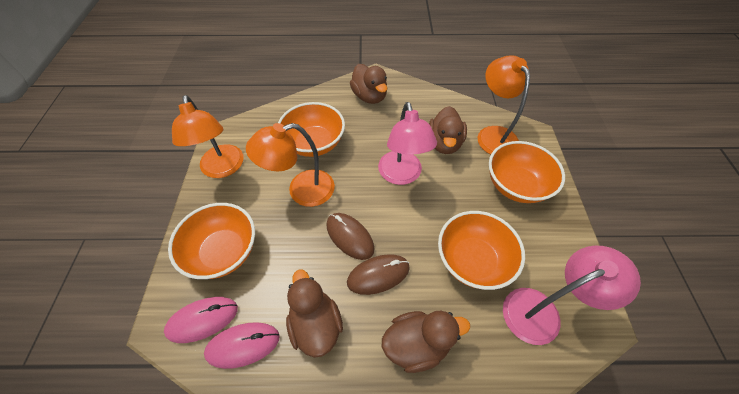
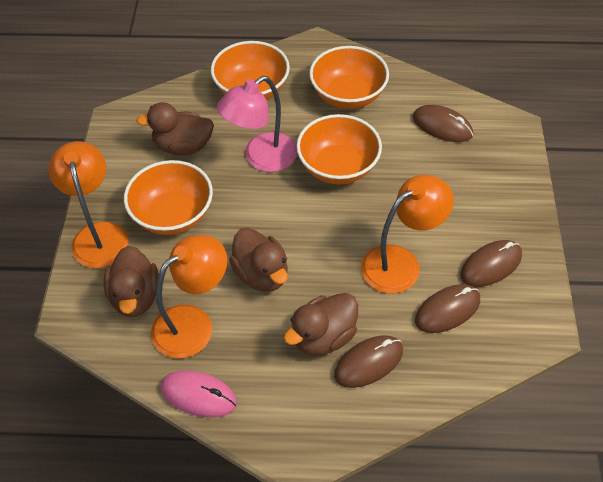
brown mouse: [326,213,374,260] [347,254,410,295] = 2 -> [334,335,403,388] [412,105,473,142] [415,284,480,333] [460,240,522,287] = 4
pink lamp: [378,102,437,185] [503,246,641,345] = 2 -> [217,76,297,172] = 1
pink mouse: [164,297,238,343] [204,322,280,369] = 2 -> [161,370,237,418] = 1

